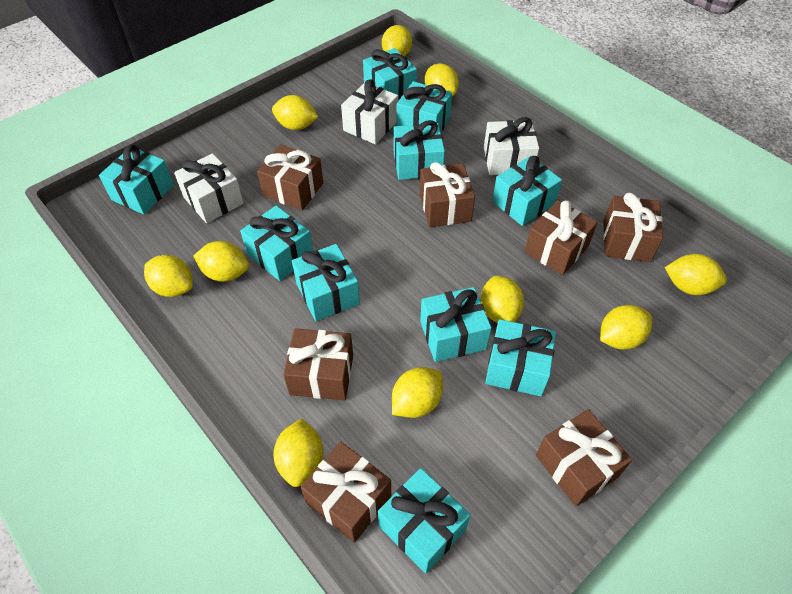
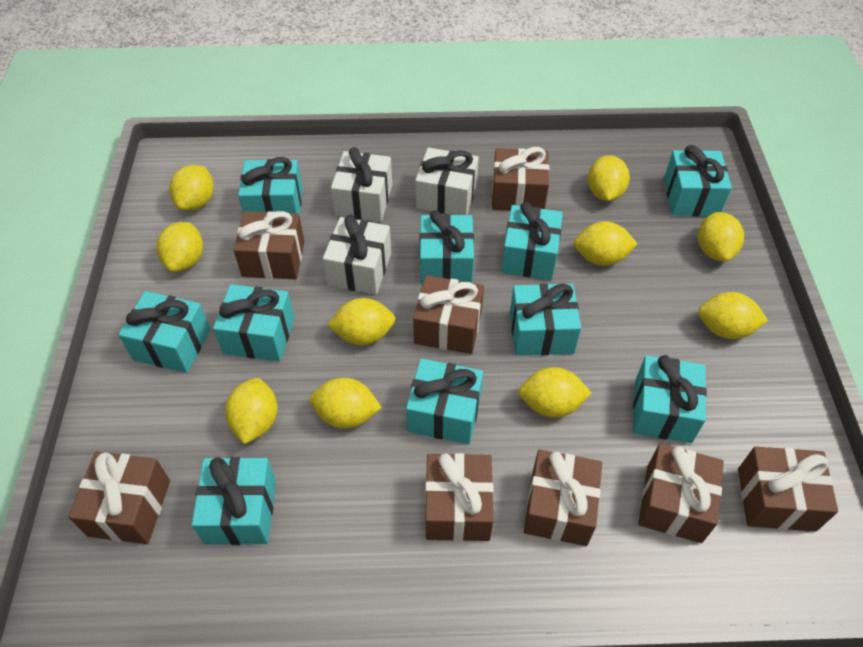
brown gift: [257,145,323,211] [283,328,353,400] [301,441,391,543] [420,162,475,227] [524,200,598,275] [536,409,632,506] [603,193,663,262] = 7 -> [68,452,170,544] [234,211,304,279] [413,275,484,354] [425,453,494,541] [492,147,549,211] [524,450,602,546] [638,443,724,543] [738,447,838,531] = 8

